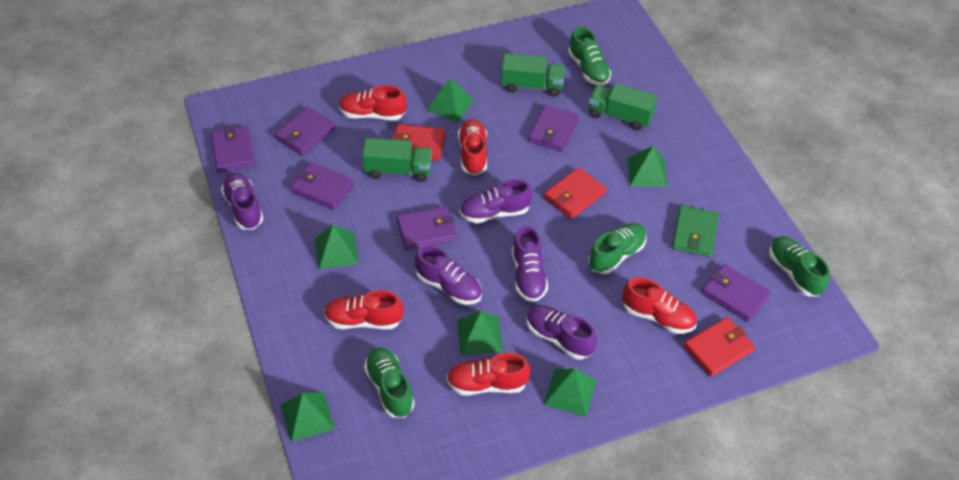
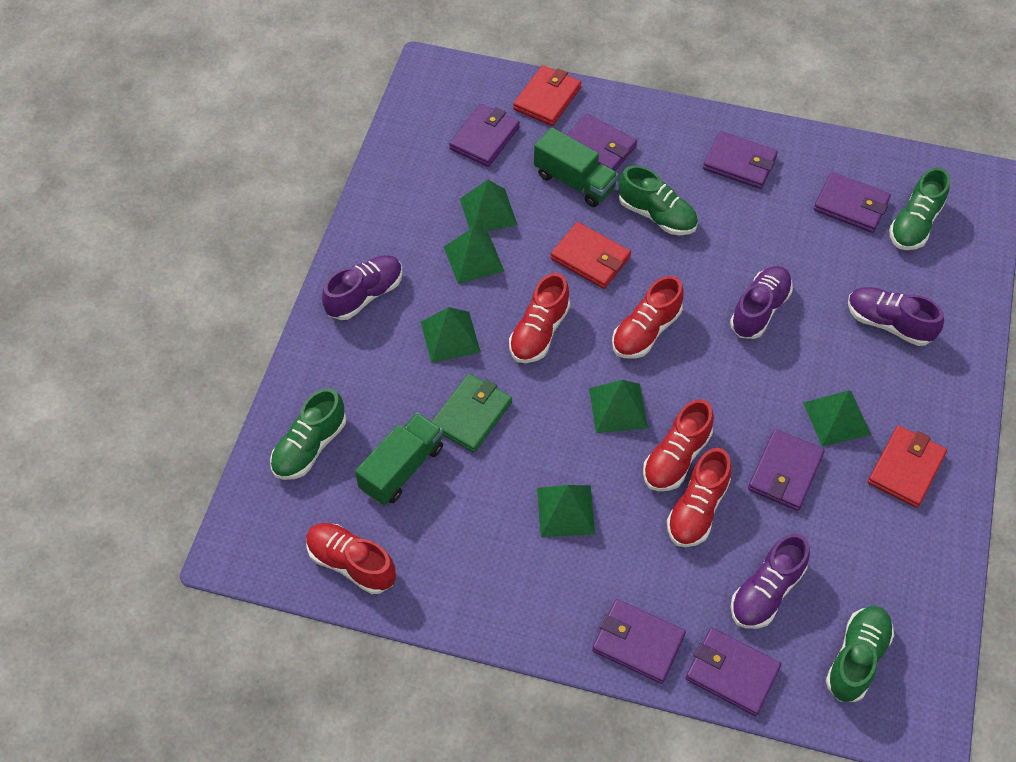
green truck: [362,138,432,182] [501,53,565,97] [589,84,657,131] = 3 -> [355,412,443,505] [534,127,618,207] = 2
purple shoe: [221,173,263,230] [415,245,482,305] [459,179,532,223] [512,225,548,302] [526,305,597,360] = 5 -> [322,255,403,320] [730,266,793,339] [731,534,810,629] [848,287,944,346] = 4
purple wallet: [211,126,255,172] [275,107,335,155] [290,162,354,210] [397,206,457,250] [528,105,579,152] [702,264,771,322] = 6 -> [449,104,520,167] [567,114,637,171] [592,599,686,684] [686,628,781,716] [703,131,778,189] [748,429,825,511] [814,172,891,233] = 7

